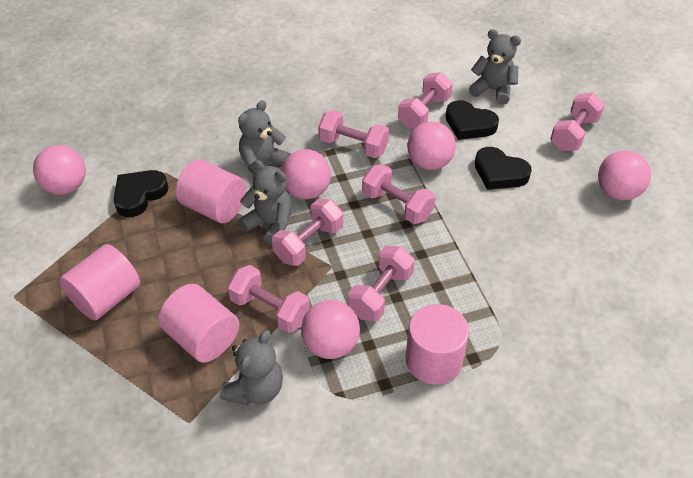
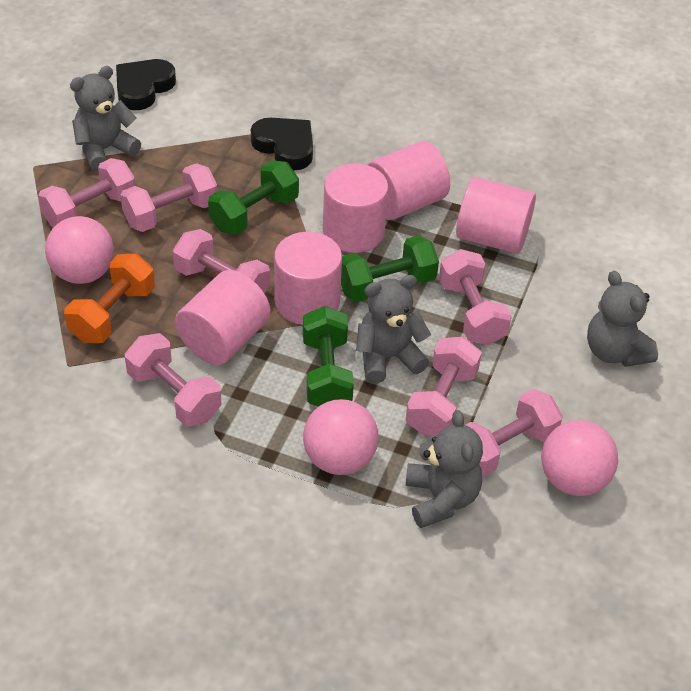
black heart: [114,170,169,217] [445,100,499,140] [475,147,532,190] = 3 -> [116,59,176,110] [251,118,313,171] = 2
green dumbbell: none = 0 -> [208,160,299,235] [303,306,354,407] [341,235,439,302] = 3
orange dumbbell: none = 0 -> [64,254,155,343] = 1
pink ball: [33,145,86,195] [281,149,331,199] [301,300,360,359] [408,122,456,170] [598,150,651,200] = 5 -> [45,216,114,284] [303,399,378,475] [541,420,618,496] = 3
pink cylinder: [60,244,140,320] [158,284,239,363] [176,159,246,223] [406,304,469,385] = 4 -> [175,270,271,365] [274,232,342,325] [323,164,388,253] [368,141,450,220] [456,177,536,254] = 5

